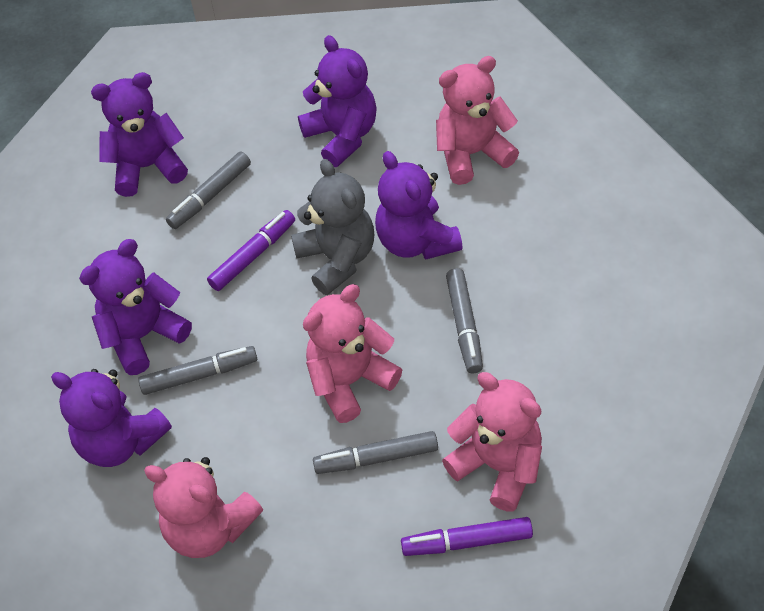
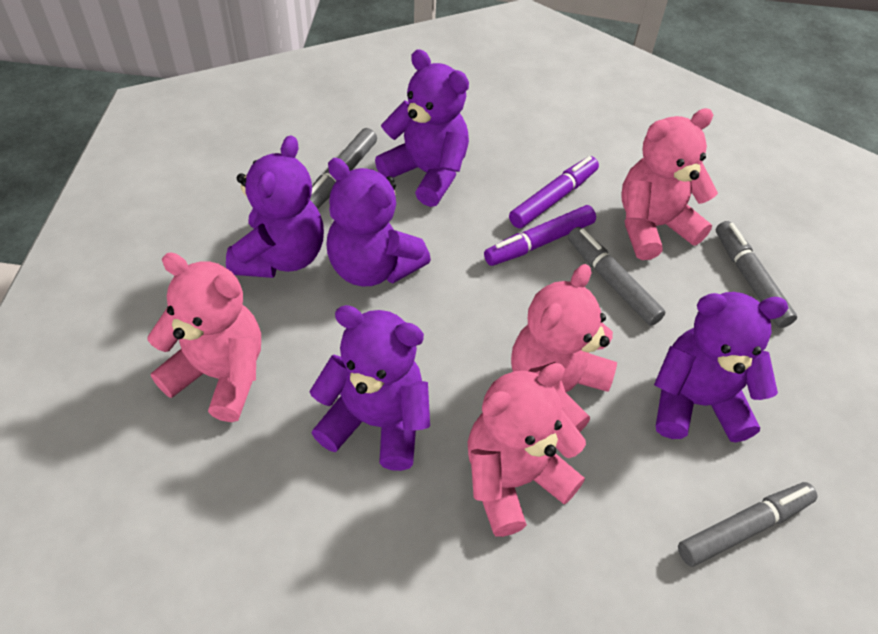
grey teddy bear: [291,159,374,295] = 1 -> none = 0

